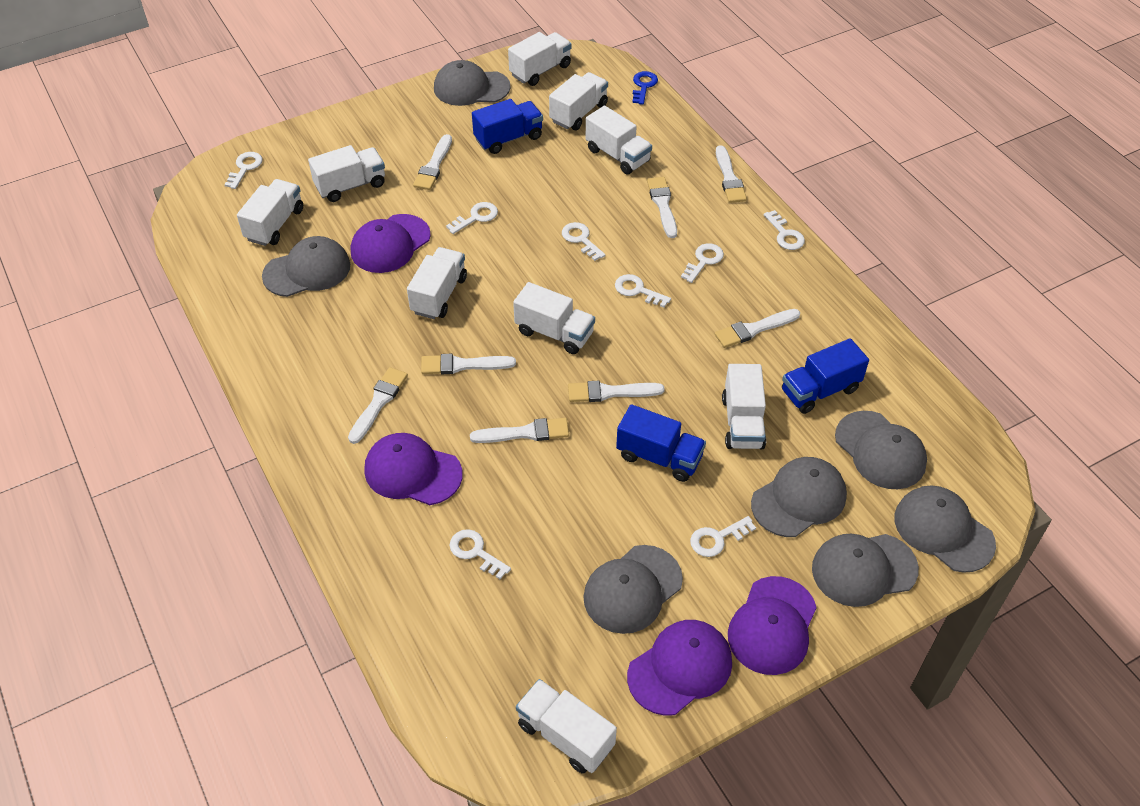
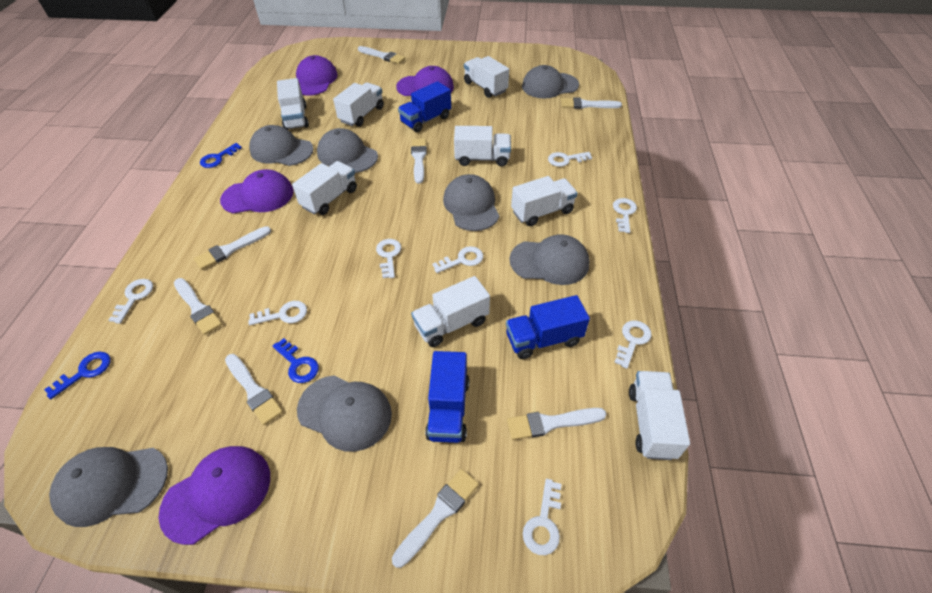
blue key: [632,71,658,105] = 1 -> [44,352,111,399] [200,143,242,168] [273,338,319,383] = 3
white truck: [237,179,303,246] [308,145,385,202] [407,247,467,319] [508,32,572,86] [513,282,595,354] [516,679,617,774] [549,72,608,130] [586,105,652,175] [722,364,766,449] = 9 -> [277,78,309,130] [292,161,357,215] [333,82,384,127] [411,276,490,347] [454,126,511,166] [464,56,509,98] [511,176,578,226] [629,371,690,460] = 8

